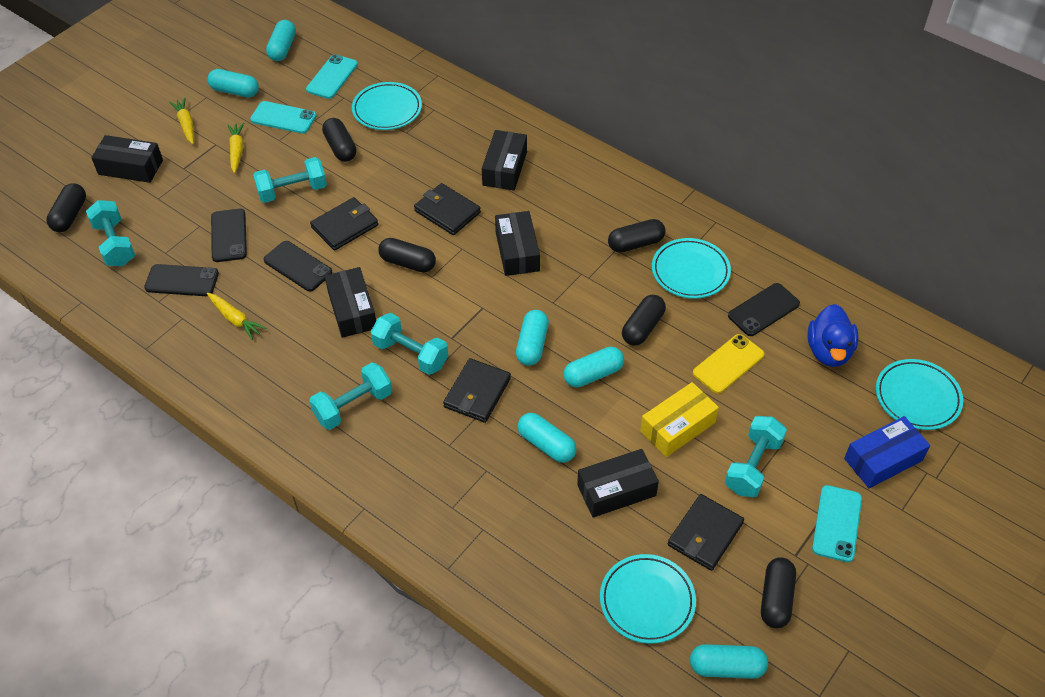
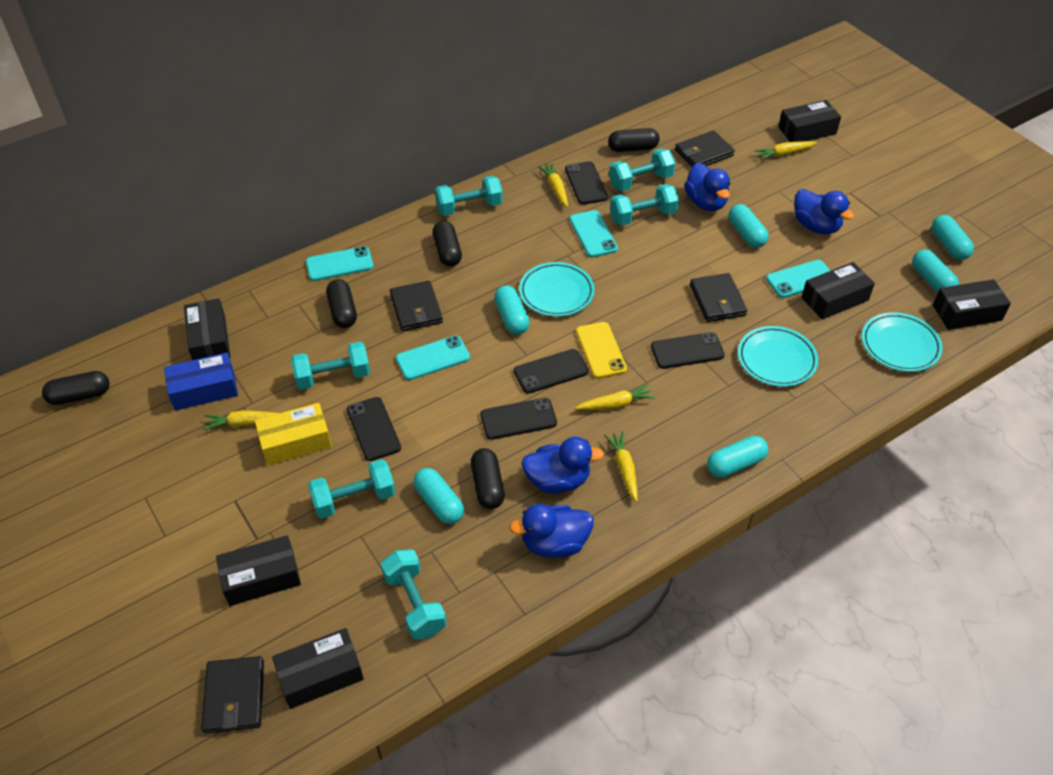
black box: [91,135,163,183] [325,267,376,338] [482,130,527,191] [495,211,540,276] [577,449,659,518] = 5 -> [184,298,231,360] [216,535,301,606] [272,628,364,709] [778,100,841,142] [801,262,875,319] [933,279,1011,330] = 6
black capsule: [46,183,86,232] [322,118,357,162] [378,238,436,272] [608,219,666,253] [622,295,666,346] [761,557,796,628] = 6 -> [42,371,110,405] [326,279,357,328] [432,221,462,266] [471,448,505,509] [608,128,659,152] = 5
black phone: [144,264,219,296] [211,209,247,262] [264,241,332,291] [728,283,800,336] = 4 -> [347,397,401,461] [480,398,557,440] [514,349,588,394] [565,161,608,205] [651,332,725,369] = 5
blue duck: [807,304,858,367] = 1 -> [509,504,594,558] [521,437,604,494] [684,163,730,211] [794,189,854,234] = 4
turquoise dumbbell: [86,200,135,266] [253,157,327,203] [309,362,392,430] [371,313,448,375] [725,416,787,497] = 5 -> [291,342,370,390] [308,459,395,519] [381,549,446,640] [435,176,503,216] [609,149,675,191] [610,184,679,225] = 6
turquoise phone: [250,101,317,134] [306,55,358,99] [812,485,862,562] = 3 -> [306,246,374,281] [396,335,470,380] [570,210,618,258] [766,260,830,298] = 4
turquoise plate: [352,82,422,130] [600,554,696,644] [652,238,731,299] [876,359,963,430] = 4 -> [519,262,595,317] [738,326,818,387] [862,312,943,372] = 3
yellow carrot: [169,97,194,144] [207,293,266,340] [227,122,244,173] = 3 -> [204,410,279,431] [538,163,568,207] [575,383,655,410] [604,431,638,502] [755,141,817,161] = 5

